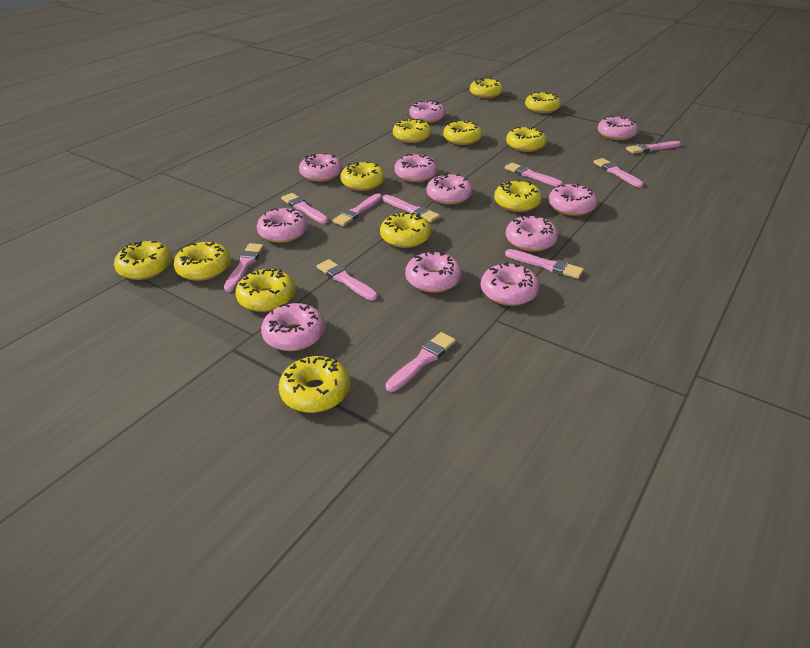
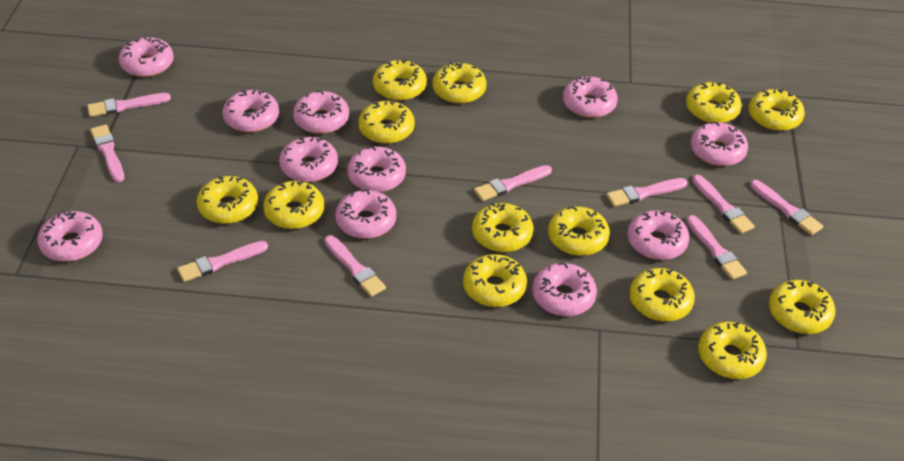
pink brush: [224,243,264,292] [281,193,328,224] [317,259,378,301] [333,193,382,226] [383,195,440,222] [386,332,456,392] [505,163,563,187] [505,249,584,279] [593,158,644,187] [626,141,681,154] = 10 -> [87,93,171,117] [90,124,124,182] [177,241,268,282] [324,235,386,297] [474,165,552,201] [606,178,688,207] [686,215,747,280] [692,175,755,234] [750,180,823,235] = 9
yellow donut: [114,241,173,280] [174,241,231,281] [235,269,295,312] [279,356,350,413] [341,162,385,191] [380,213,431,248] [393,119,431,143] [443,120,482,145] [470,78,503,98] [494,180,542,212] [506,127,547,152] [525,92,561,113] = 12 -> [197,176,258,224] [263,181,324,229] [358,101,415,144] [373,59,427,101] [433,62,487,104] [463,254,527,307] [472,203,533,252] [548,206,610,256] [629,268,695,322] [686,82,741,123] [698,322,767,379] [748,89,805,131] [769,280,835,334] = 13

